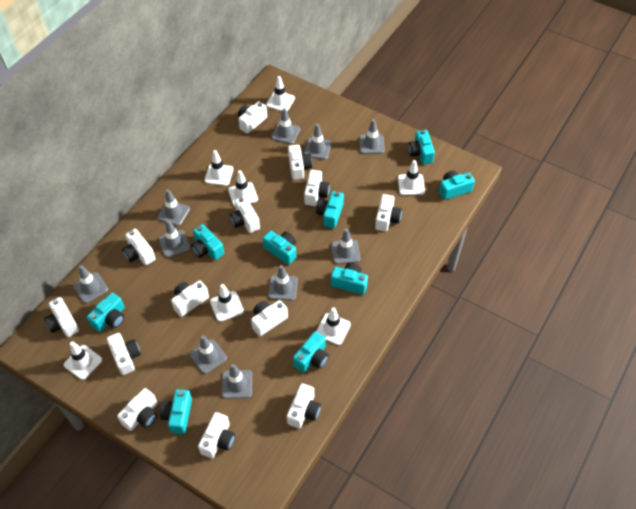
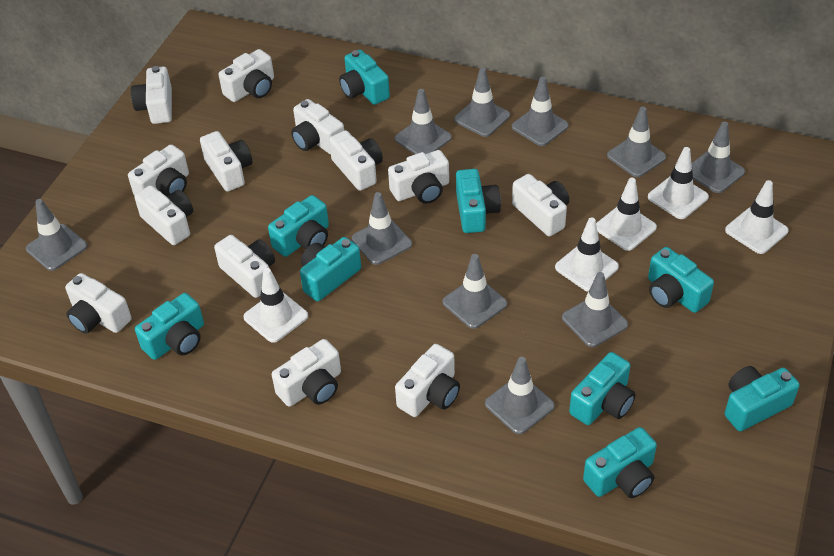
white traffic cone: [64,341,102,380] [204,150,233,186] [210,284,244,322] [228,170,258,206] [266,76,295,111] [316,307,351,345] [398,160,425,195] = 7 -> [244,268,308,343] [555,217,619,291] [596,178,657,251] [648,147,709,219] [725,180,789,254] = 5

